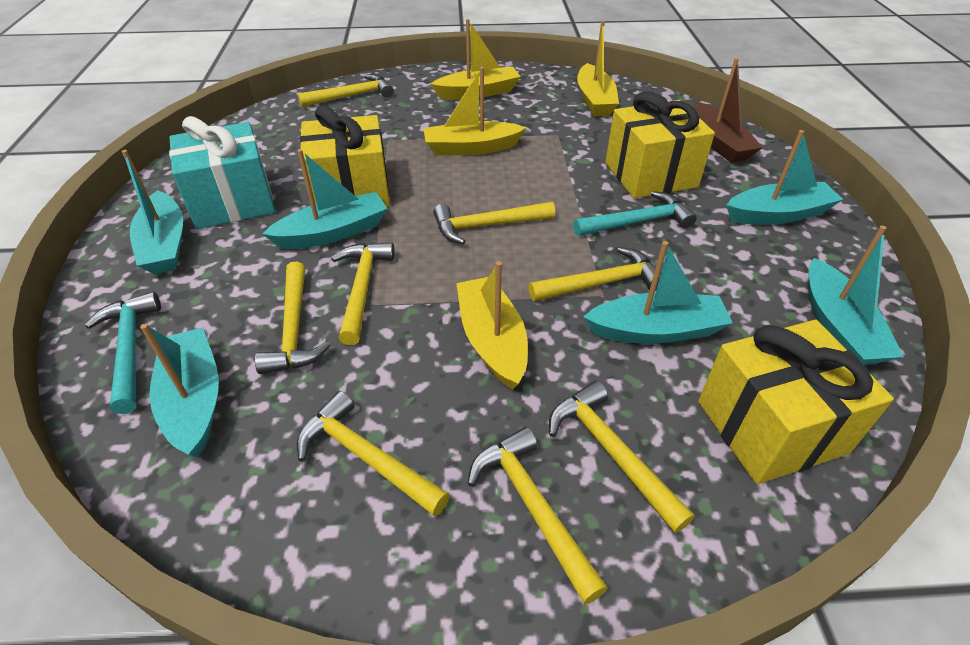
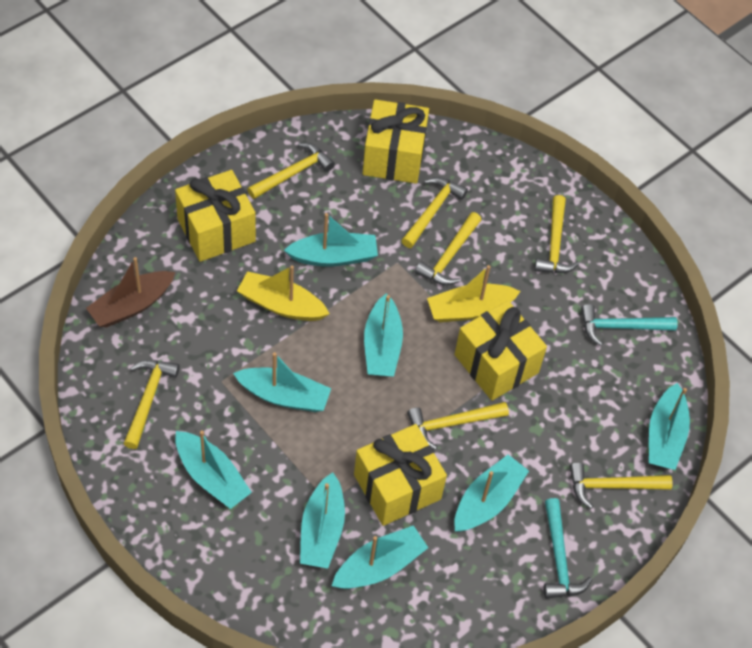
turquoise boat: [122,150,183,274] [140,324,219,457] [262,149,387,249] [583,241,733,344] [726,130,843,225] [809,226,904,365] = 6 -> [175,430,252,509] [233,352,331,412] [284,213,378,267] [300,472,345,569] [332,525,428,589] [364,293,403,377] [454,455,529,532] [649,383,690,470] = 8
turquoise gift: [169,116,275,229] = 1 -> none = 0
yellow boat: [423,67,527,156] [431,19,521,100] [456,261,528,390] [577,20,619,116] = 4 -> [237,265,330,321] [427,265,521,322] = 2
yellow gift: [299,105,390,207] [605,91,715,199] [698,320,894,484] = 3 -> [175,170,256,262] [354,424,447,526] [362,99,429,184] [454,301,547,401] = 4
yellow hammer: [255,261,331,374] [297,391,450,516] [298,74,393,107] [331,242,395,345] [433,202,555,244] [467,427,608,605] [528,247,661,302] [549,381,695,533] = 8 -> [124,360,180,449] [247,143,335,199] [401,177,468,248] [407,402,509,450] [415,212,482,285] [534,195,579,273] [569,462,673,509] = 7

